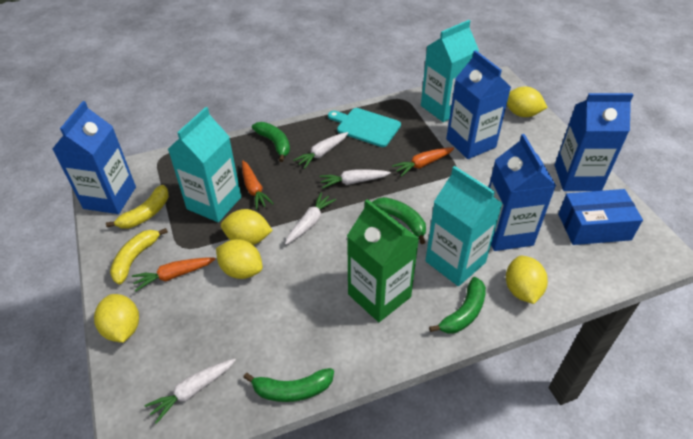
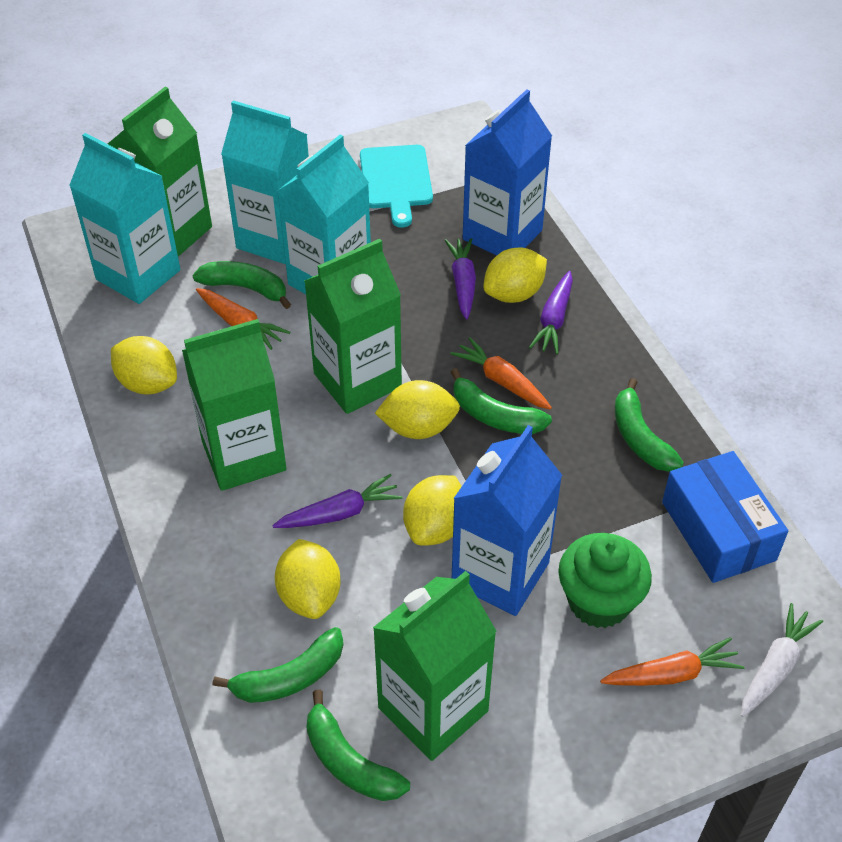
blue carton: [52,101,136,214] [446,50,511,159] [489,134,556,251] [555,93,633,191] = 4 -> [452,425,562,616] [463,89,552,256] = 2
green banana: [243,368,334,402] [252,122,290,162] [372,197,426,244] [429,277,486,334] = 4 -> [192,261,291,309] [213,627,344,703] [307,689,410,801] [451,368,552,434] [615,378,684,472] = 5
green carton: [347,199,419,322] = 1 -> [108,87,212,256] [182,319,286,491] [304,239,402,414] [373,571,497,761] = 4
green cupcake: none = 0 -> [558,533,652,628] = 1
purple carrot: none = 0 -> [272,474,403,528] [444,238,476,319] [529,271,573,354] = 3
white carrot: [145,358,236,424] [285,193,336,245] [293,132,348,169] [319,169,391,188] = 4 -> [741,603,823,717] = 1
yellow banana: [106,185,169,228] [110,228,168,284] = 2 -> none = 0

